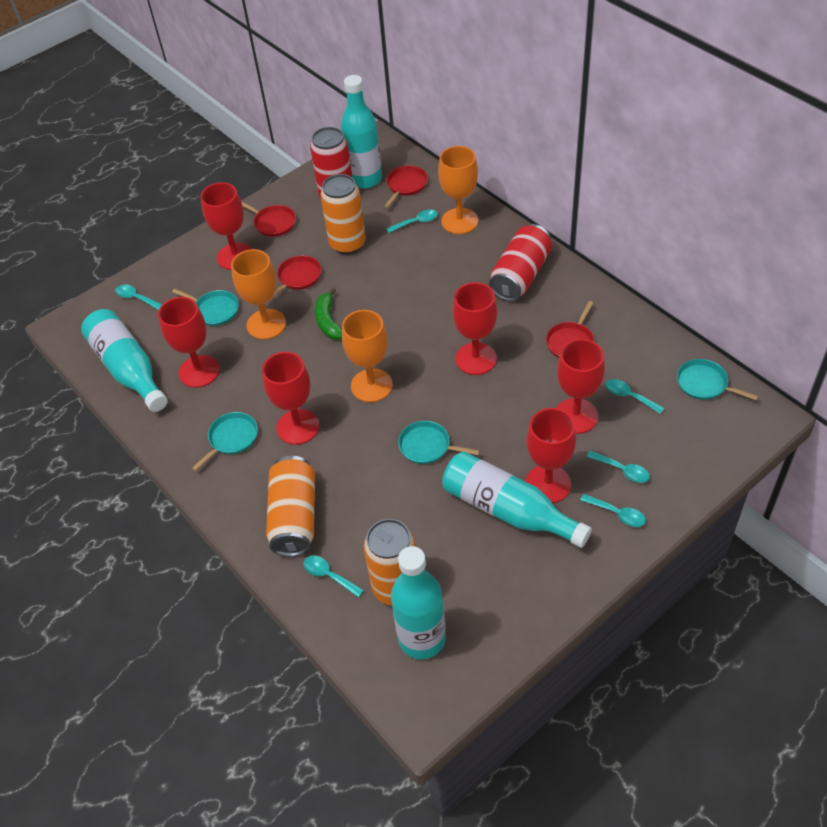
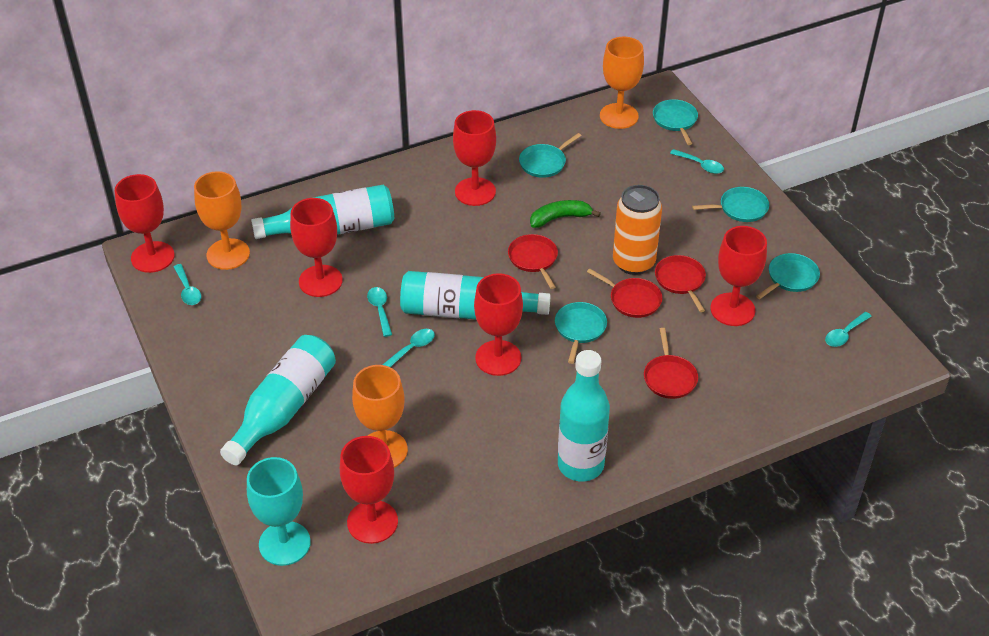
orange can: [266,456,315,557] [320,174,366,255] [363,519,416,606] = 3 -> [613,185,662,275] = 1
red can: [310,127,353,198] [489,224,552,301] = 2 -> none = 0
turquoise goblet: none = 0 -> [247,457,311,566] = 1
turquoise pan: [172,289,239,326] [192,412,258,471] [398,421,480,464] [677,359,758,400] = 4 -> [519,133,582,178] [555,302,607,364] [653,99,698,145] [692,187,769,222] [756,253,820,299] = 5
turquoise spoon: [115,284,162,310] [303,555,364,597] [386,210,438,233] [580,494,646,527] [586,451,650,483] [606,379,664,414] = 6 -> [174,264,201,305] [367,287,392,337] [382,329,435,367] [670,149,724,174] [825,312,872,347] = 5

